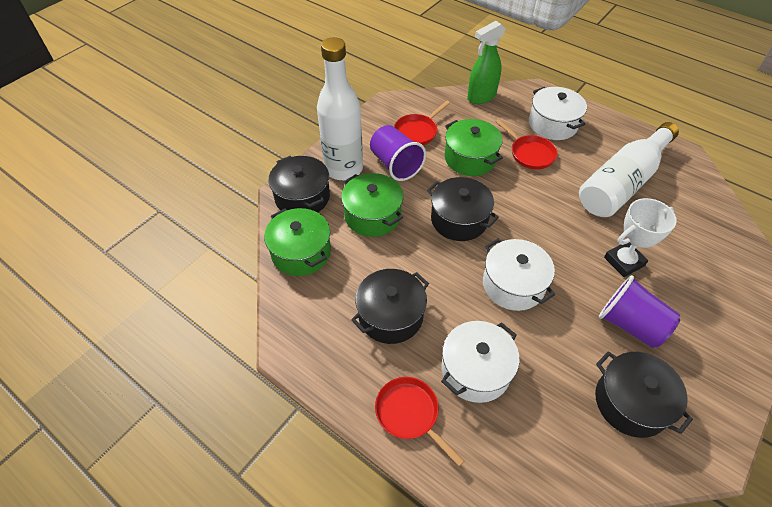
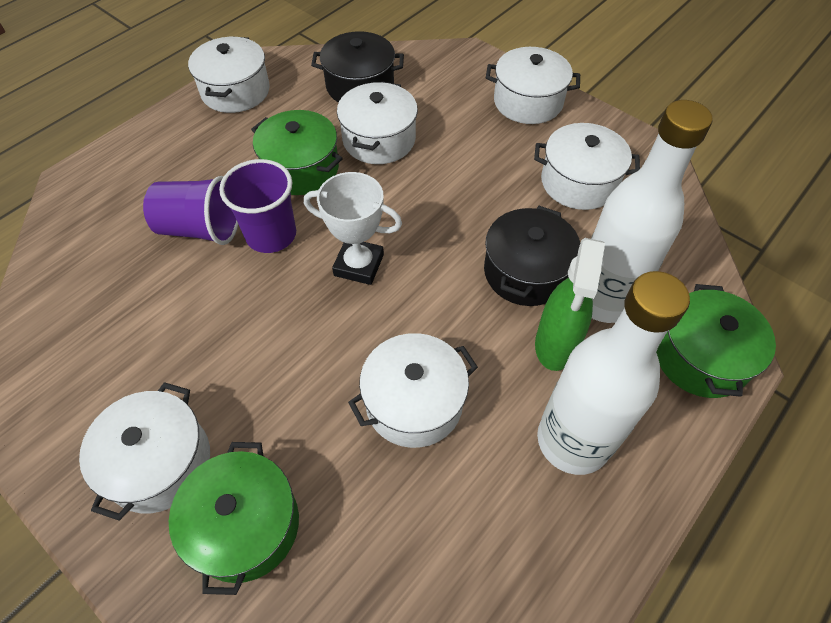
black pot: [268,156,330,212] [351,269,429,344] [427,177,499,241] [595,351,693,438] = 4 -> [311,31,404,103] [484,206,580,306] = 2
red pan: [375,377,464,466] [394,101,450,145] [496,119,558,169] = 3 -> none = 0
white pot: [441,321,520,403] [483,238,555,311] [529,87,587,140] = 3 -> [79,382,210,521] [188,36,270,113] [337,81,418,164] [348,333,478,448] [486,47,580,124] [534,123,640,210] = 6

